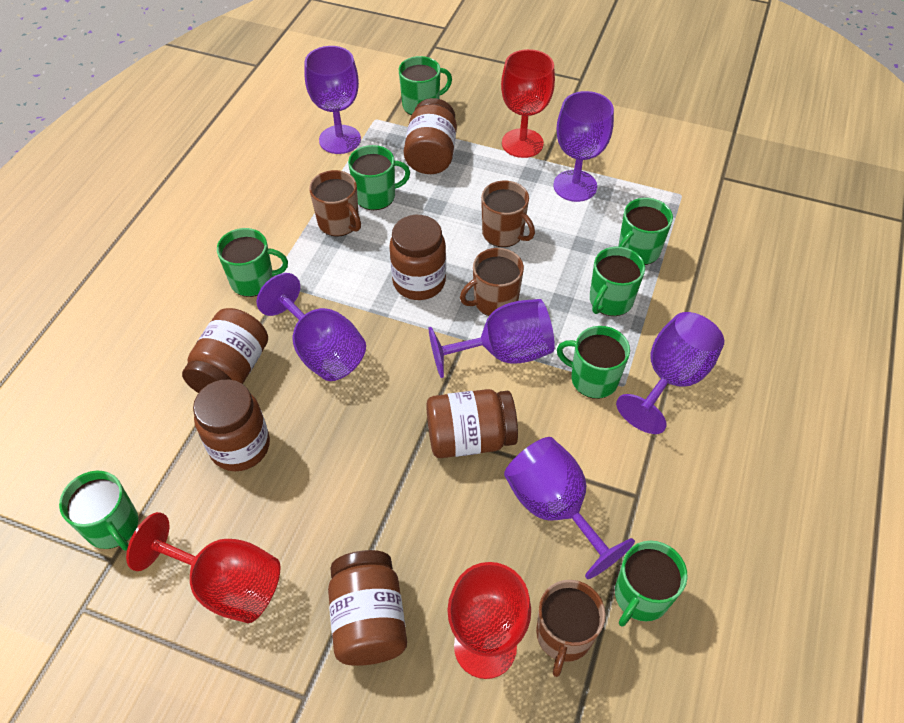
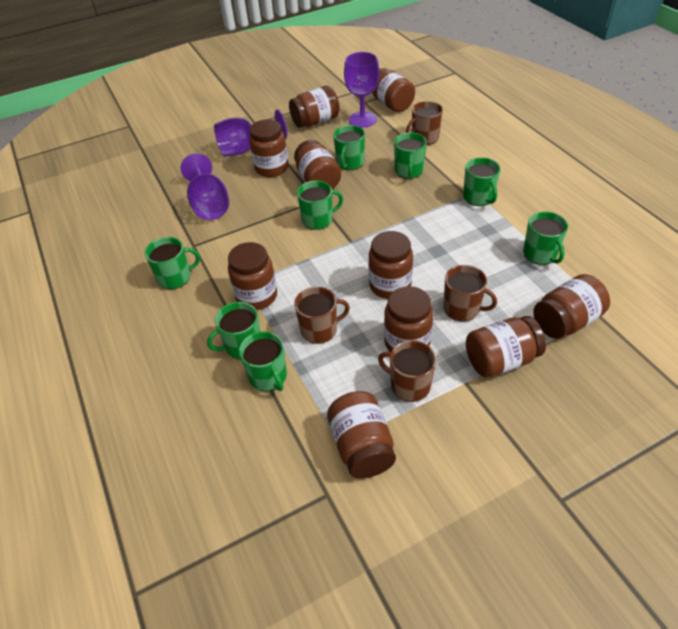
brown jar: [182,308,268,393] [193,380,270,471] [328,550,407,666] [389,215,446,300] [404,98,457,174] [426,389,518,458] = 6 -> [228,242,277,310] [249,119,288,177] [289,86,339,128] [294,140,341,189] [327,391,396,479] [368,231,413,299] [372,68,415,112] [384,286,433,352] [466,316,546,378] [533,274,610,339] = 10
purple goblet: [257,273,366,381] [304,46,361,154] [428,299,555,378] [504,437,635,579] [553,91,614,202] [616,312,724,434] = 6 -> [180,153,229,220] [214,110,287,157] [344,52,379,128] = 3
red goblet: [126,512,280,623] [448,562,531,679] [501,49,555,158] = 3 -> none = 0

